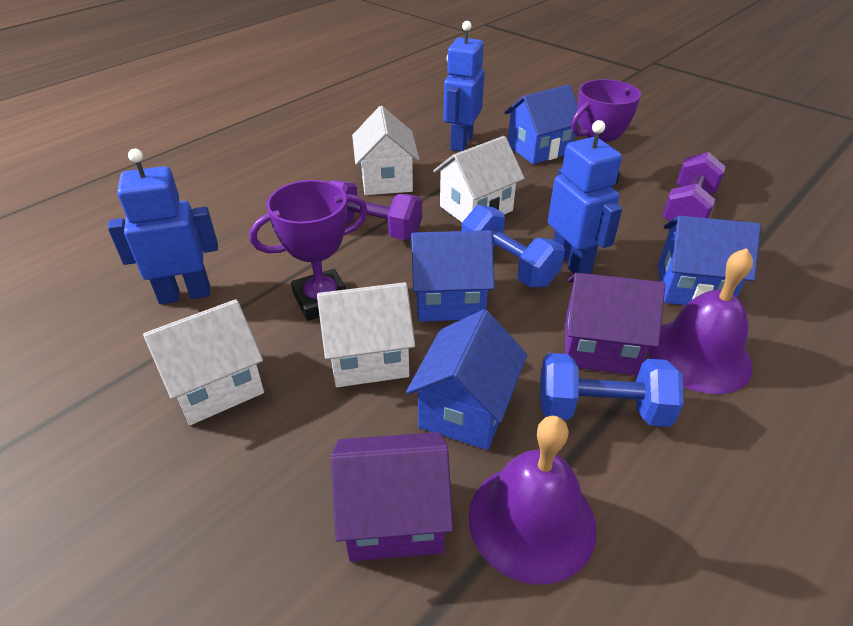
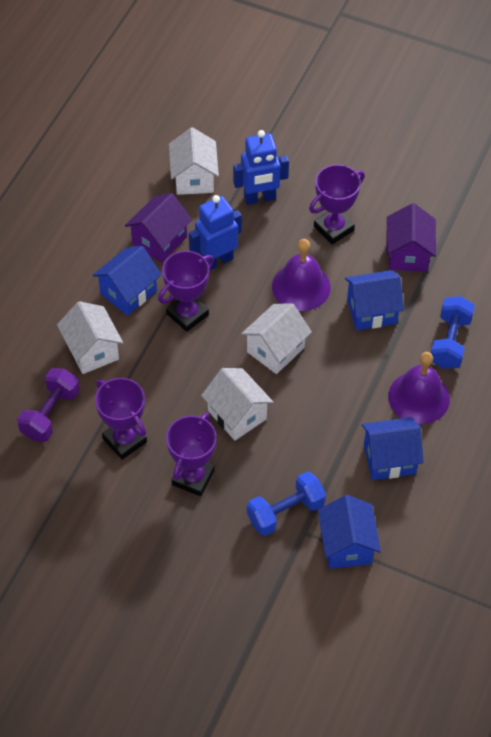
blue robot: [108,149,218,304] [443,21,484,151] [548,120,622,274] = 3 -> [189,195,242,271] [233,130,289,205] = 2
purple dumbbell: [330,180,422,240] [663,152,726,222] = 2 -> [17,368,80,442] = 1
purple trophy: [249,180,368,321] [571,79,641,184] = 2 -> [95,378,147,460] [158,251,214,332] [166,413,217,496] [309,164,365,245] = 4

